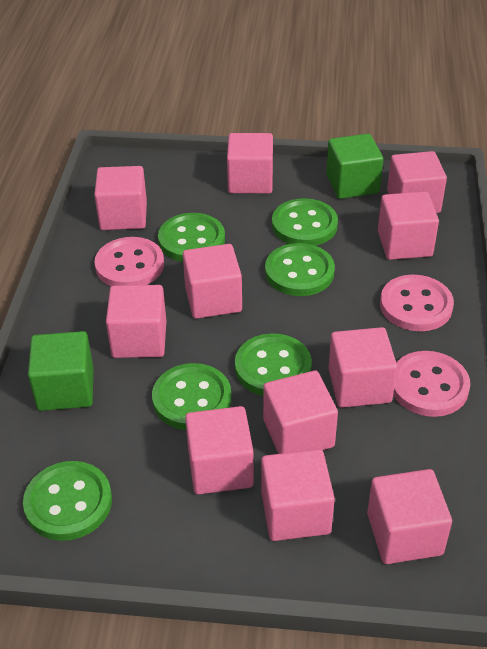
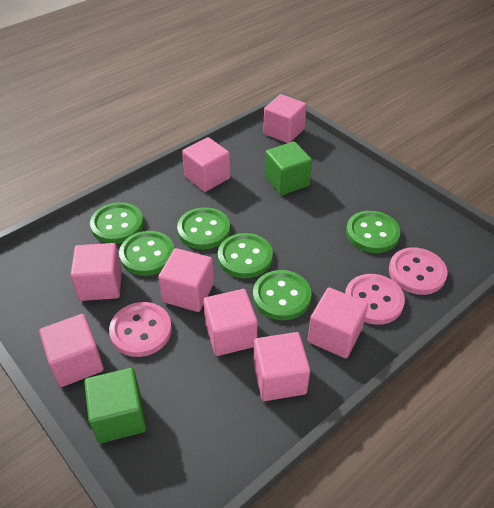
pink cube: [94,166,147,230] [106,285,166,358] [183,244,242,319] [185,406,254,495] [227,133,273,194] [261,449,335,541] [263,370,338,454] [328,327,397,408] [367,469,452,564] [378,192,439,260] [387,151,447,213] = 11 -> [39,314,104,387] [71,243,122,301] [158,248,214,312] [182,137,230,192] [203,289,258,356] [254,332,310,401] [263,94,307,143] [308,287,368,358] = 8

